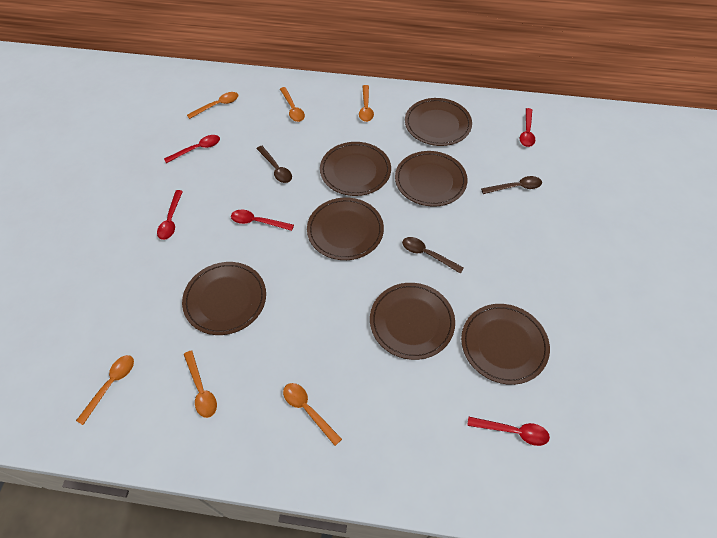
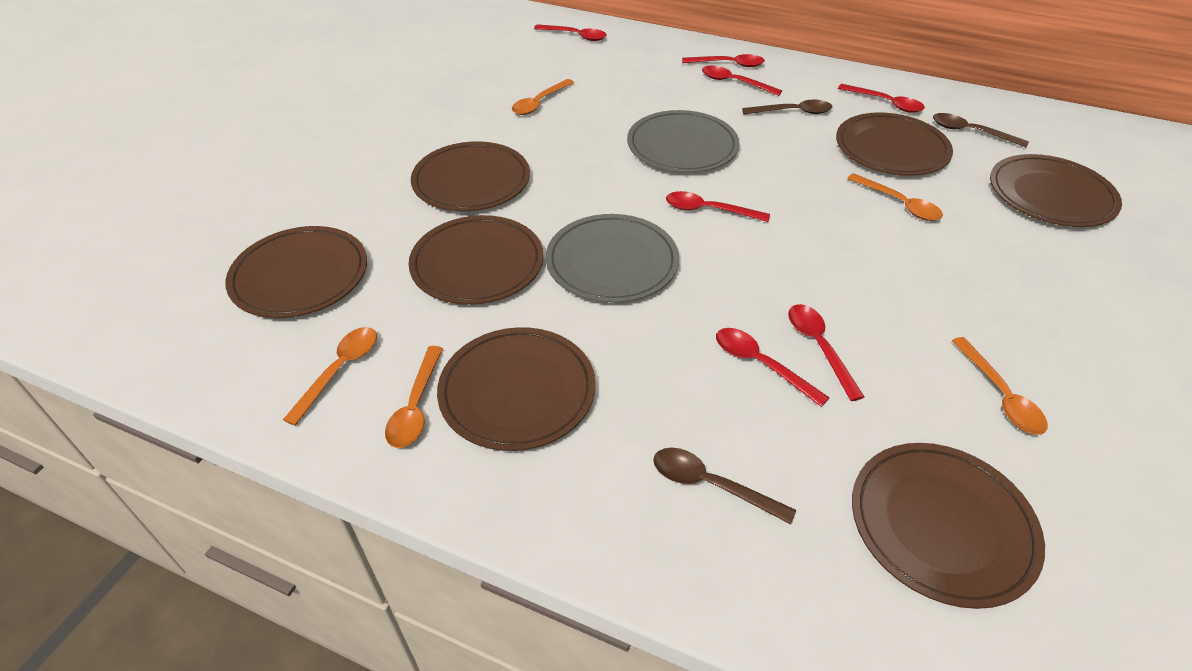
grey plate: none = 0 -> [546,214,679,303] [627,110,739,173] = 2
orange spoon: [76,355,134,425] [184,350,217,418] [187,92,238,119] [280,87,305,122] [283,383,342,446] [359,85,374,122] = 6 -> [283,327,377,426] [385,346,443,448] [512,79,574,115] [847,173,943,221] [952,337,1047,435] = 5
red spoon: [157,190,183,240] [164,135,220,163] [231,210,294,231] [467,416,550,446] [520,108,535,147] = 5 -> [534,24,606,41] [666,191,770,222] [682,54,765,67] [702,66,782,96] [716,328,830,407] [788,304,864,401] [838,84,925,113] = 7

